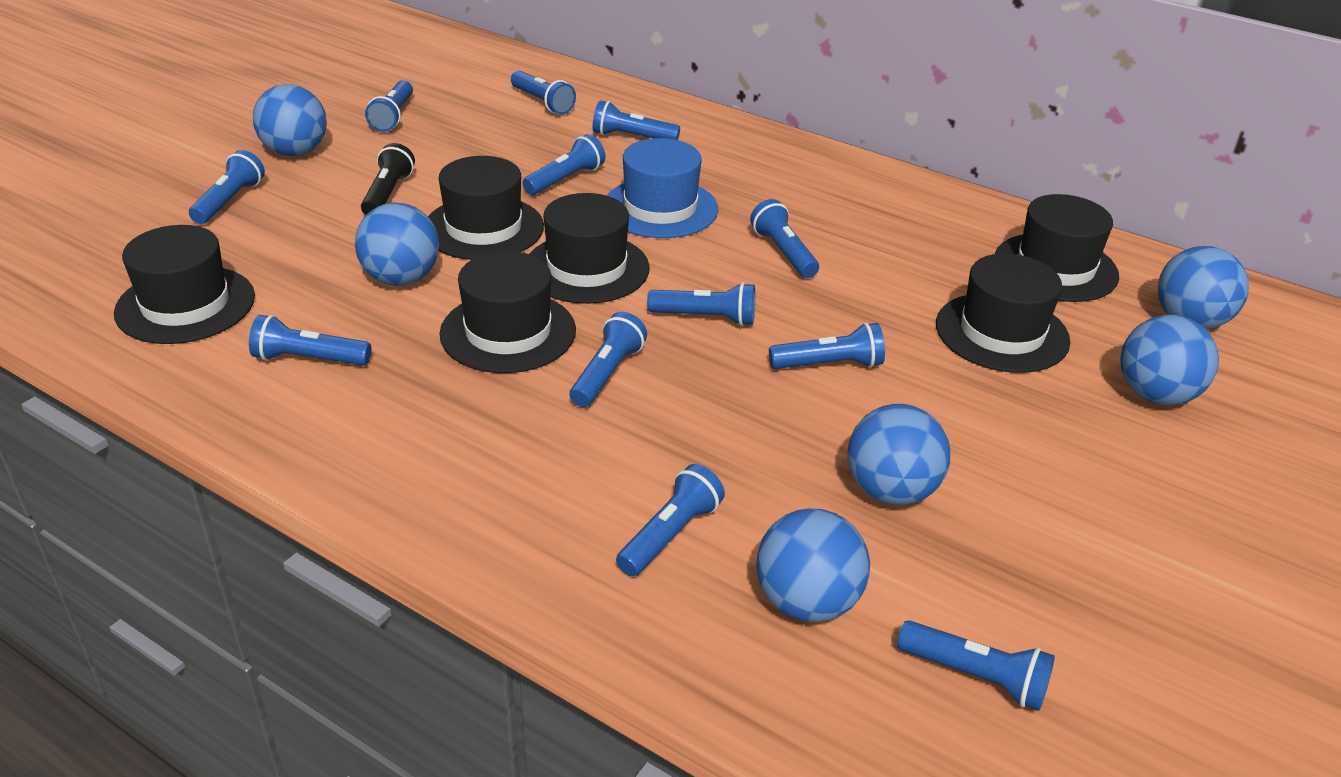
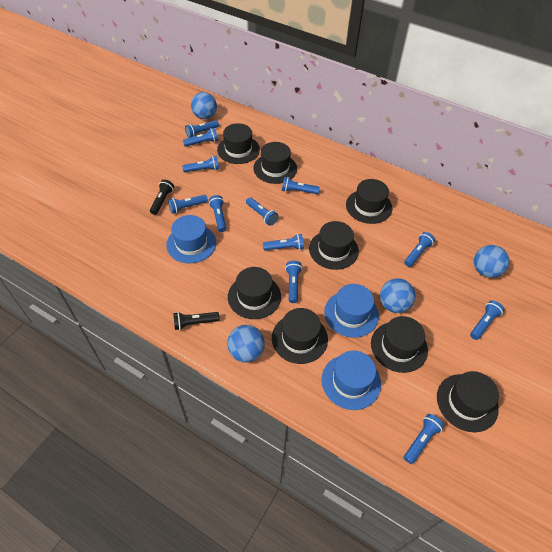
black flashlight: [361,143,415,215] = 1 -> [150,179,174,215] [173,312,220,330] = 2
black hat: [114,225,255,344] [428,156,544,260] [439,251,576,373] [530,193,650,304] [936,254,1070,373] [995,194,1119,302] = 6 -> [217,123,260,164] [228,267,281,319] [253,142,297,184] [272,308,328,364] [309,221,359,270] [346,179,392,224] [371,316,428,373] [437,371,499,432] = 8
blue ball: [253,84,327,156] [355,203,439,285] [756,508,870,622] [848,404,950,505] [1120,315,1219,405] [1158,246,1249,329] = 6 -> [191,92,217,119] [227,325,265,363] [380,278,416,313] [474,245,509,278] = 4
blue hat: [606,138,718,238] = 1 -> [166,215,216,263] [322,351,381,410] [324,284,379,338] = 3

